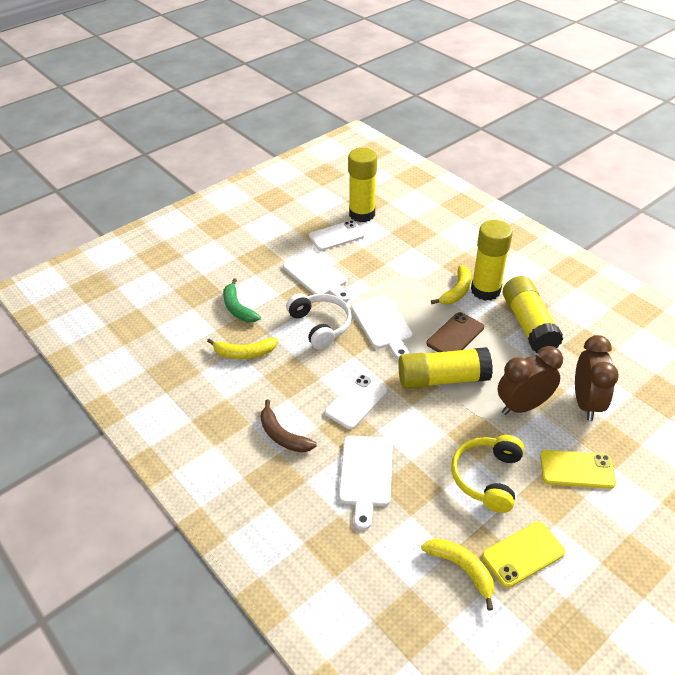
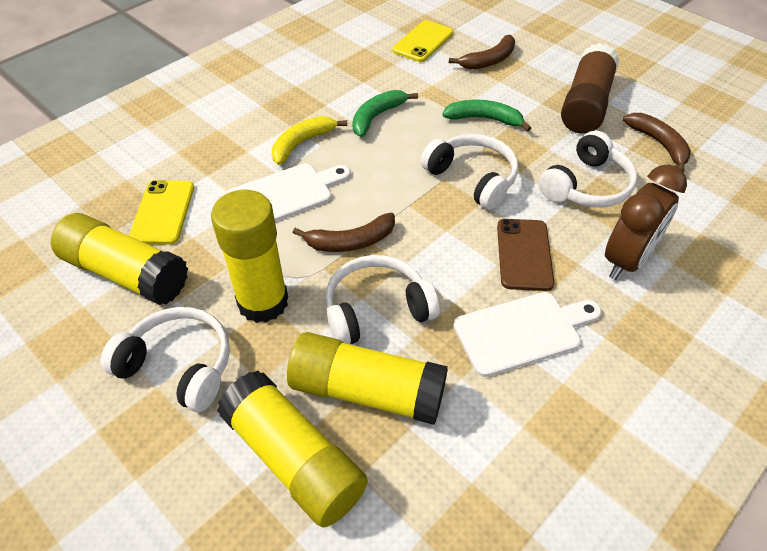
brown banana: [260,399,317,453] = 1 -> [293,213,395,252] [449,35,515,70] [623,113,691,172] = 3
brown clock: [497,346,563,415] [575,335,619,421] = 2 -> [605,164,687,280] = 1
brown glue stick: none = 0 -> [561,43,619,134] = 1
green banana: [223,278,261,322] = 1 -> [352,90,418,137] [442,100,531,131] = 2
white cutting board: [283,250,351,302] [339,436,393,530] [351,295,413,360] = 3 -> [226,163,351,222] [453,292,601,377] = 2
white headphones: [286,293,352,350] = 1 -> [101,307,230,412] [325,255,440,344] [421,134,518,210] [539,130,637,208] = 4
white phone: [309,220,365,251] [325,374,388,429] = 2 -> none = 0
yellow banana: [207,338,278,359] [421,538,494,611] [431,265,471,304] = 3 -> [272,116,347,165] = 1
yellow headphones: [451,435,524,513] = 1 -> none = 0

